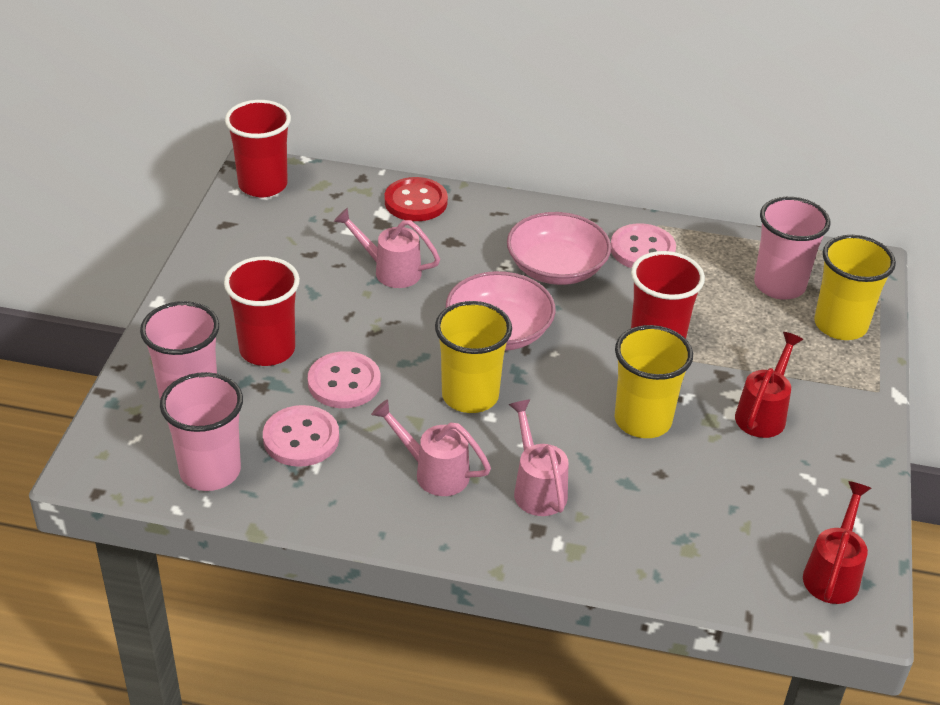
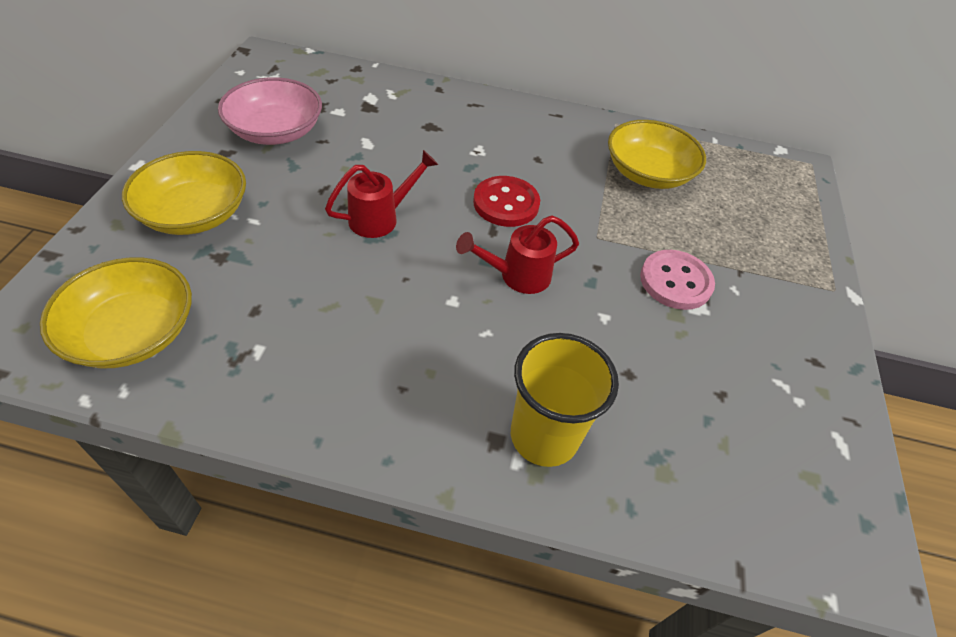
pink bowl: [446,271,556,351] [507,212,611,285] = 2 -> [218,77,322,145] = 1
pink button: [263,405,339,467] [308,351,381,408] [611,223,676,268] = 3 -> [640,250,715,310] = 1
pink cup: [140,301,219,399] [160,372,243,491] [754,197,830,299] = 3 -> none = 0
pink watering can: [334,208,440,288] [371,399,491,496] [508,399,568,516] = 3 -> none = 0
red cup: [224,256,300,366] [225,100,291,197] [631,251,705,339] = 3 -> none = 0
yellow bowl: none = 0 -> [40,257,192,368] [122,151,246,235] [608,120,706,189] = 3
yellow cup: [435,301,512,413] [614,325,693,438] [814,235,896,340] = 3 -> [511,333,619,467] = 1

